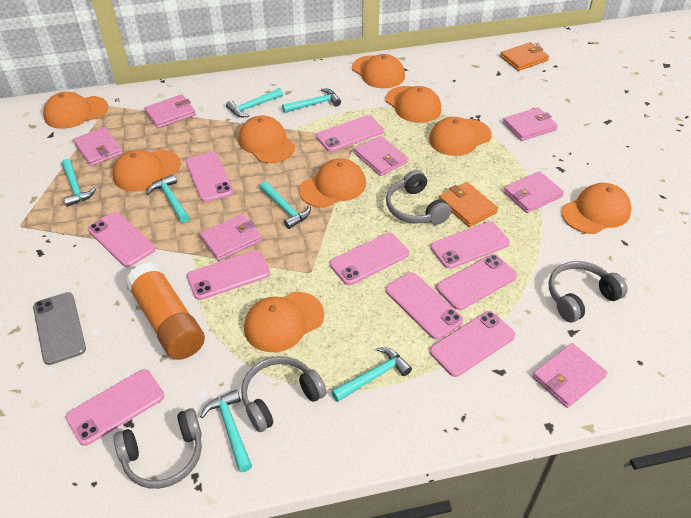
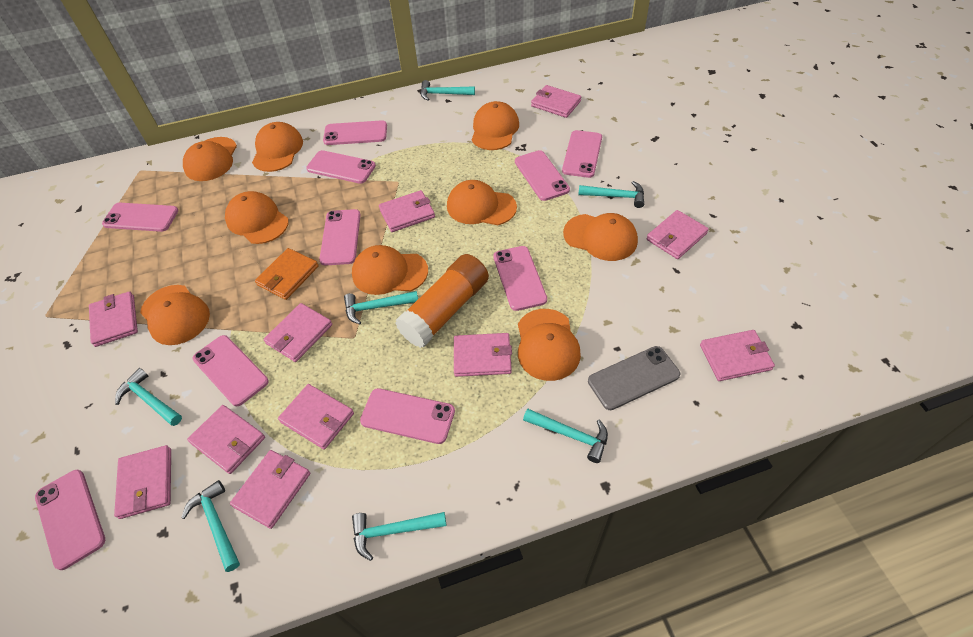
grey headphones: [114,408,202,489] [241,356,327,432] [386,170,451,225] [549,261,628,322] = 4 -> none = 0
orange wallet: [439,182,498,227] [500,42,549,71] = 2 -> [255,248,319,300] = 1
pink wallet: [73,127,123,166] [144,94,196,128] [200,214,262,261] [354,136,408,176] [503,107,558,141] [503,171,564,213] [532,343,608,408] = 7 -> [89,291,138,347] [114,445,171,519] [187,405,265,474] [230,450,310,529] [264,303,332,362] [278,384,354,450] [379,190,435,232] [454,333,512,377] [531,85,581,118] [646,210,709,259] [700,330,775,381] = 11

